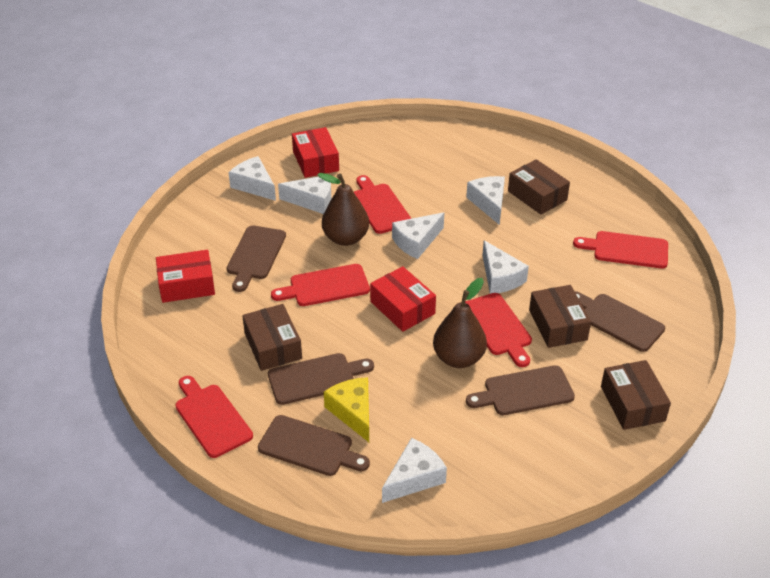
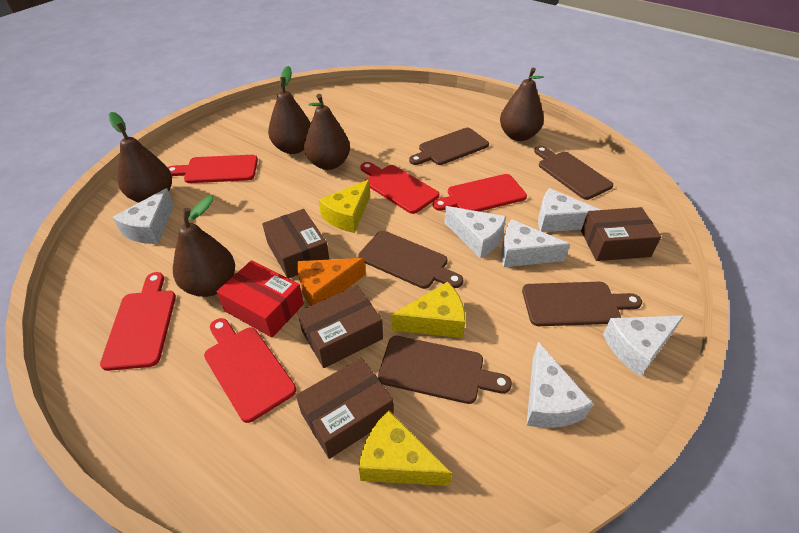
brown pear: [317,173,369,246] [433,278,487,368] = 2 -> [108,112,172,203] [173,196,235,297] [268,66,311,154] [304,94,350,170] [500,68,544,141] = 5
orange cheese: none = 0 -> [297,258,366,306] = 1
red box: [156,250,215,303] [292,127,339,178] [370,266,436,332] = 3 -> [217,260,304,338] = 1
yellow cheese: [324,377,369,442] = 1 -> [319,180,370,233] [359,410,452,486] [391,282,465,338] = 3

